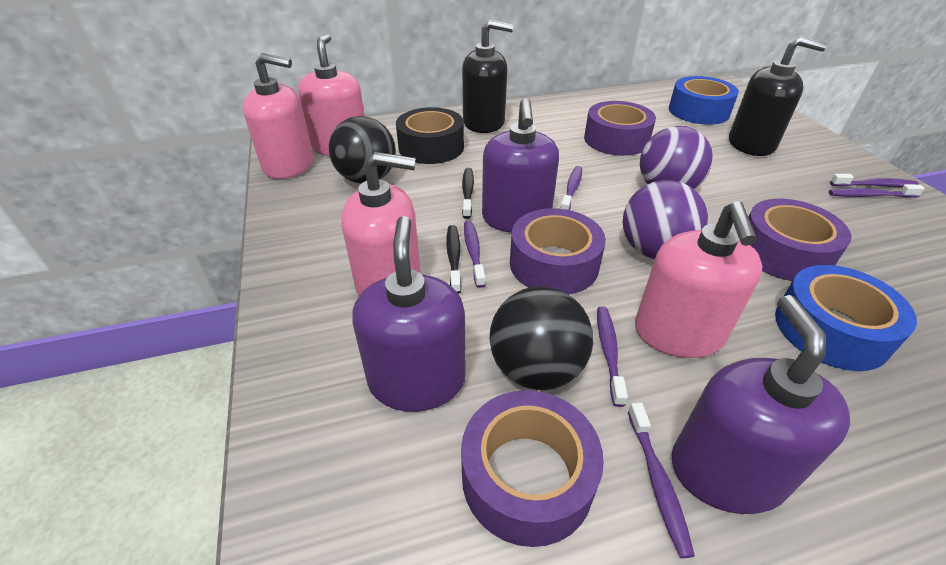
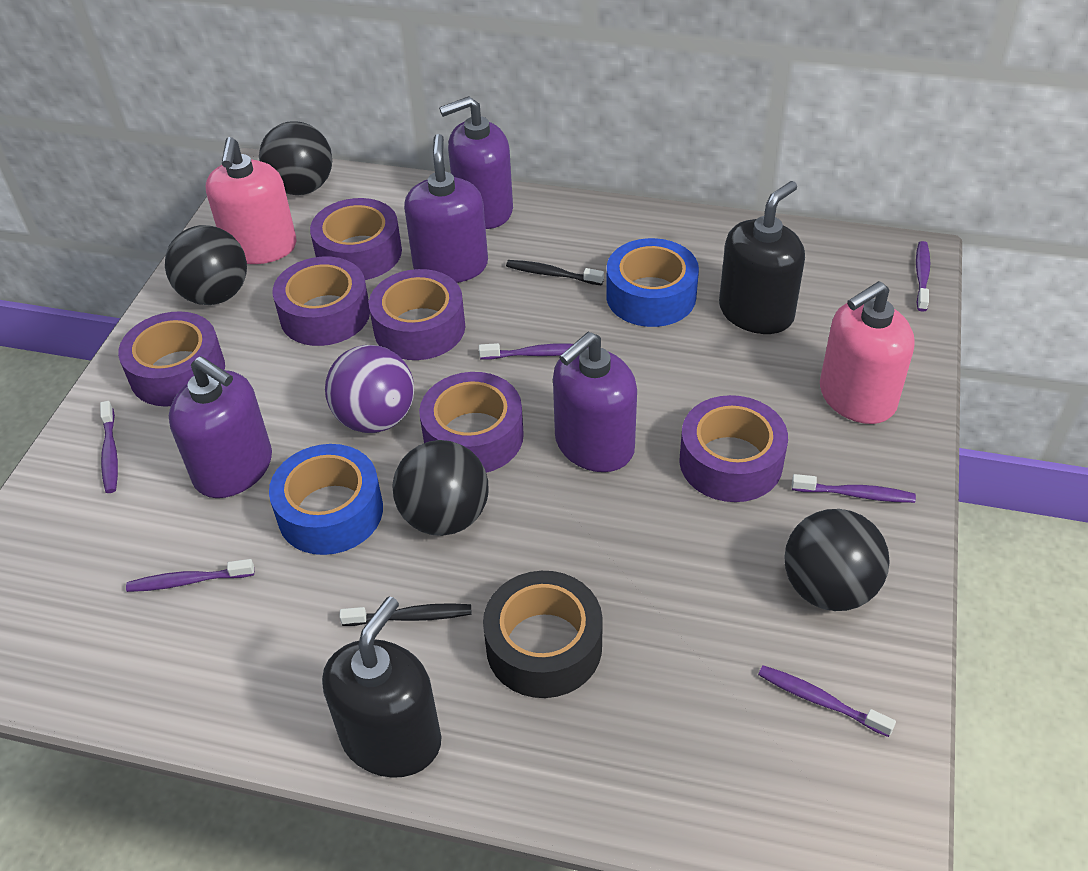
black ball: [329,116,396,184] [489,286,593,390] = 2 -> [165,225,247,305] [259,121,332,195] [393,440,488,536] [784,509,890,611] = 4
pink soap dispenser: [243,53,313,179] [298,34,365,156] [341,152,421,296] [635,201,763,358] = 4 -> [206,137,296,264] [820,281,915,424] = 2
purple ball: [623,180,708,259] [640,126,713,189] = 2 -> [325,345,414,433] = 1
purple soap dispenser: [352,216,466,412] [482,98,559,233] [672,295,850,514] = 3 -> [169,356,272,498] [404,134,488,283] [439,96,513,229] [553,332,637,472] = 4
purple tape: [461,390,604,547] [510,208,606,295] [584,101,656,156] [748,199,852,281] = 4 -> [118,311,225,406] [273,257,370,346] [310,198,402,280] [369,269,465,360] [419,372,524,473] [679,395,788,502] = 6

